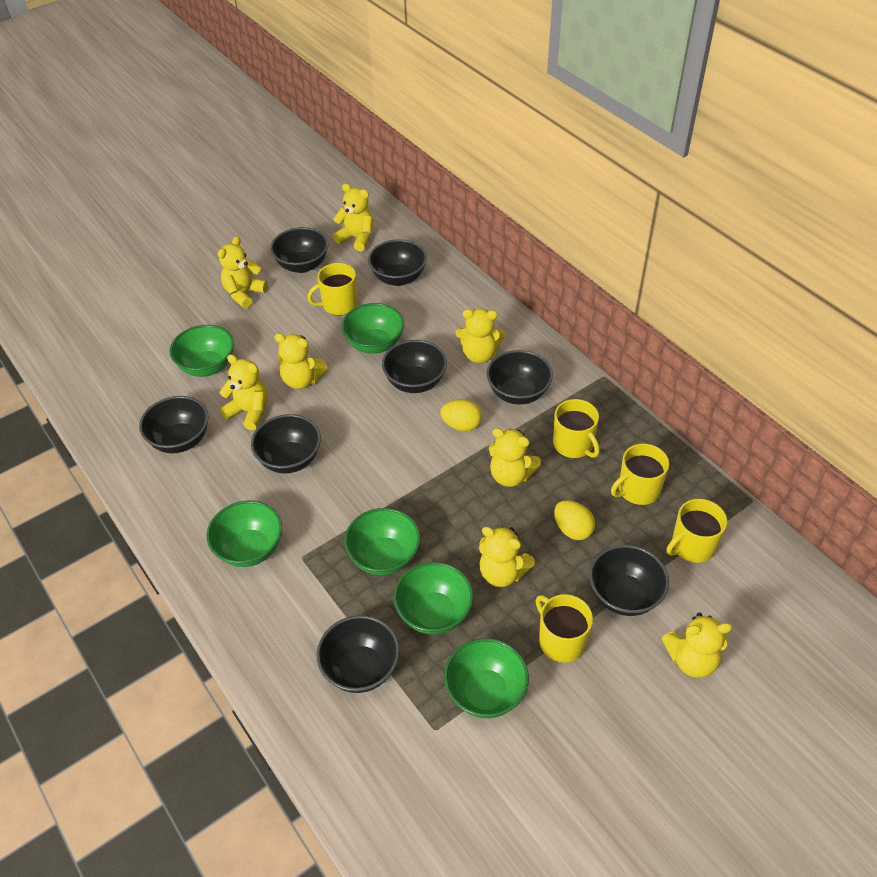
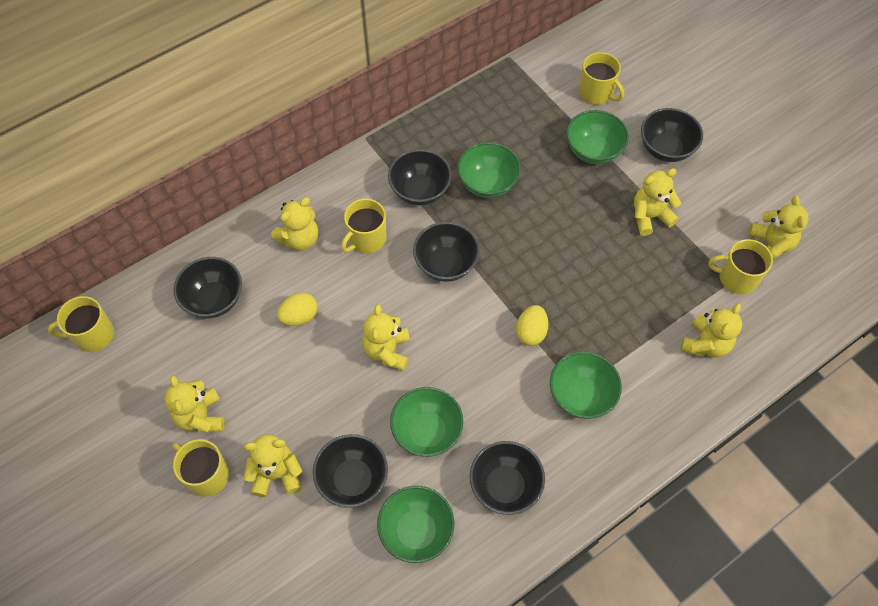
black bowl: [139,396,209,453] [251,414,321,474] [270,227,328,273] [317,615,400,693] [368,239,427,286] [382,340,447,393] [486,350,553,405] [589,545,669,616] = 8 -> [173,257,242,318] [313,434,388,508] [388,149,452,206] [413,222,480,282] [470,441,545,515] [641,108,703,162] = 6
green bowl: [170,325,234,377] [206,501,282,567] [341,303,404,354] [344,508,420,576] [394,562,473,635] [444,638,529,719] = 6 -> [377,486,454,563] [390,387,463,457] [457,142,521,198] [550,351,622,419] [566,110,629,164] = 5
yellow teddy bear: [218,236,268,309] [219,354,268,430] [274,333,328,389] [333,183,373,252] [456,308,505,363] [479,526,535,587] [489,428,541,487] [661,612,732,678] = 8 -> [164,375,225,432] [243,434,302,497] [271,197,318,251] [362,304,410,371] [634,168,681,236] [681,303,742,357] [748,195,809,258] = 7

